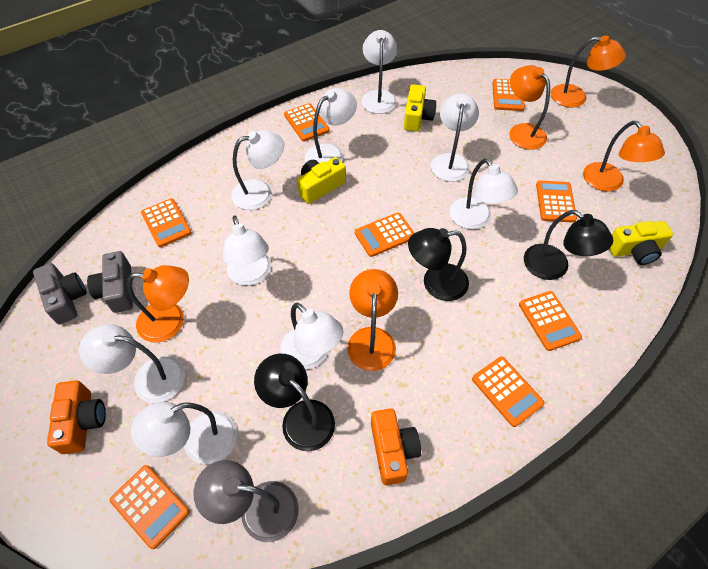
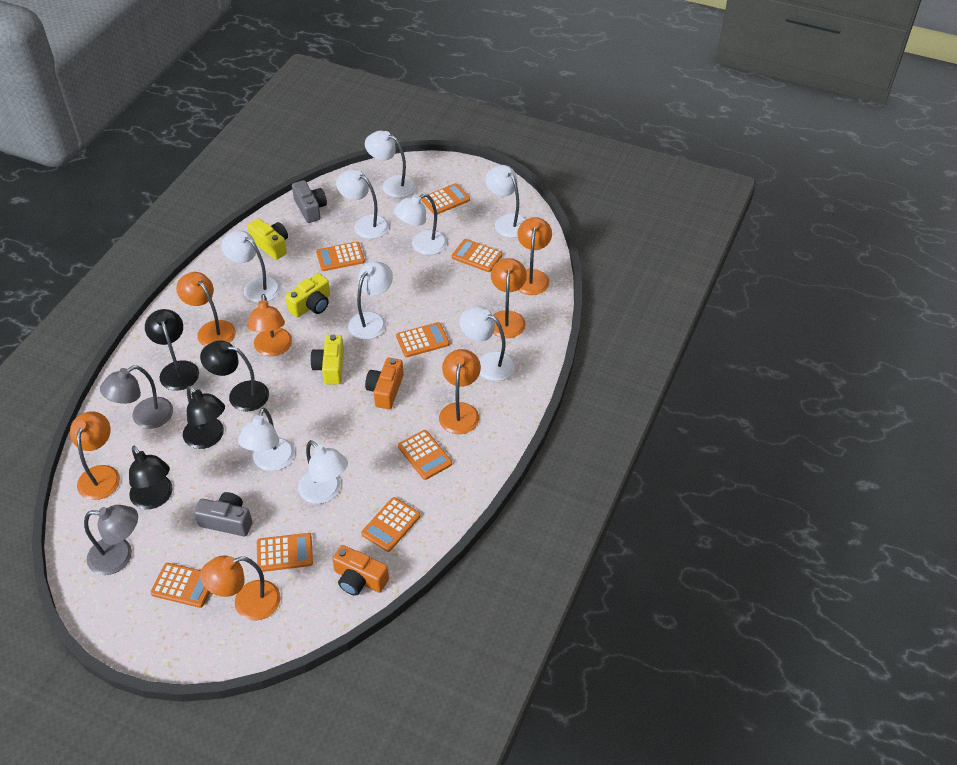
black lamp: [254,354,335,451] [408,228,469,301] [524,210,613,280] = 3 -> [129,446,173,509] [145,309,199,391] [183,386,225,449] [200,340,269,412] = 4
grey lamp: [193,460,299,542] = 1 -> [84,505,138,575] [100,365,173,429] = 2
orange lamp: [127,265,189,343] [347,269,398,371] [509,65,550,150] [551,36,626,108] [583,121,665,192] = 5 -> [70,411,120,500] [176,272,236,346] [200,555,281,620] [247,294,292,356] [439,349,481,434] [491,258,527,338] [517,217,552,295] = 7

